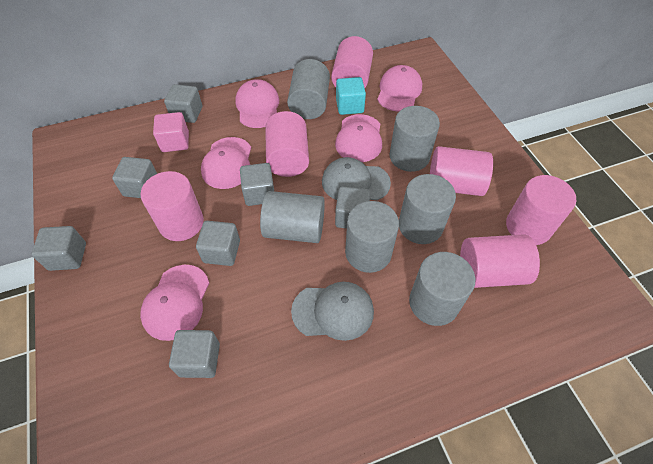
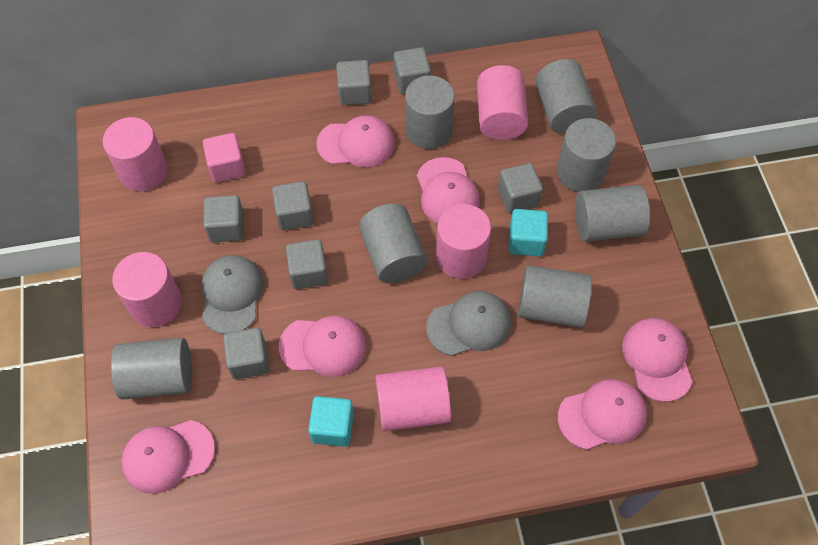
grey cylinder: [260,191,325,243] [287,59,330,119] [345,201,399,273] [389,106,440,172] [399,174,456,244] [409,252,475,326] = 6 -> [111,338,192,400] [359,203,427,283] [405,75,455,149] [518,265,592,327] [536,59,597,134] [556,118,616,192] [575,185,650,242] = 7
pink cap: [140,265,209,341] [201,137,251,189] [235,79,279,128] [335,114,382,162] [377,65,422,112] = 5 -> [121,420,215,494] [279,316,366,377] [316,115,395,167] [417,157,480,224] [558,379,647,450] [622,318,692,402] = 6
pink cylinder: [141,171,204,241] [265,111,309,177] [331,36,373,88] [430,146,493,196] [460,234,540,288] [506,175,576,245] = 6 -> [103,117,168,191] [112,252,182,327] [375,366,451,431] [436,204,491,279] [477,65,528,140] = 5
turquoise cube: [336,77,366,115] = 1 -> [308,396,354,447] [509,209,548,256] = 2

